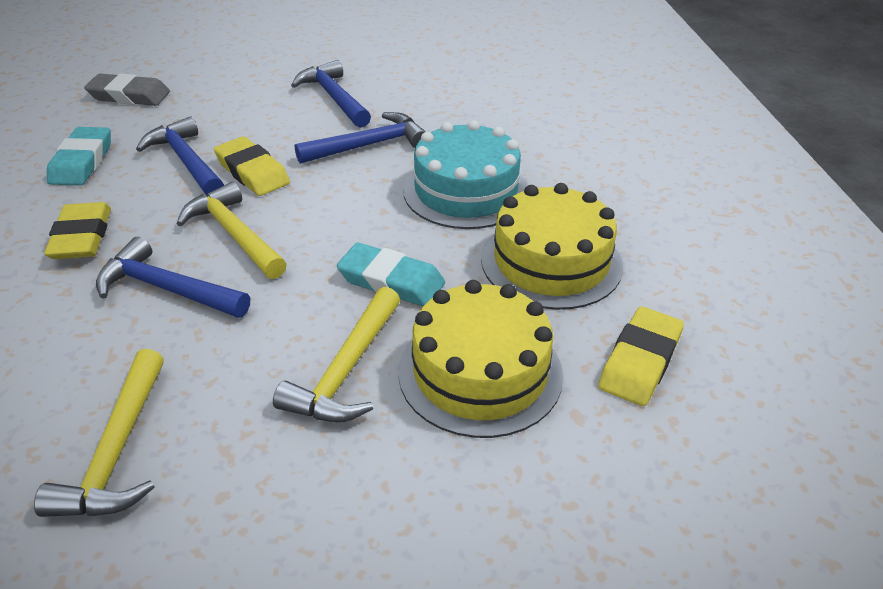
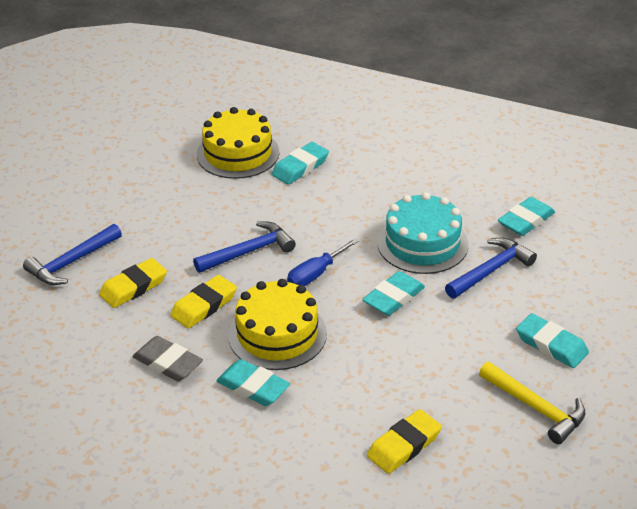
blue hammer: [96,237,250,318] [136,117,224,196] [291,60,371,128] [295,112,426,164] = 4 -> [23,224,122,285] [193,221,296,273] [445,238,537,299] = 3
blue screwdriver: none = 0 -> [287,238,359,286] = 1
turquoise eraser: [47,127,111,186] [337,243,445,306] = 2 -> [217,359,290,406] [272,142,329,185] [362,271,425,316] [498,197,555,236] [516,313,589,368] = 5
yellow hammer: [34,349,164,517] [176,182,287,279] [273,287,400,422] = 3 -> [479,362,586,444] = 1

